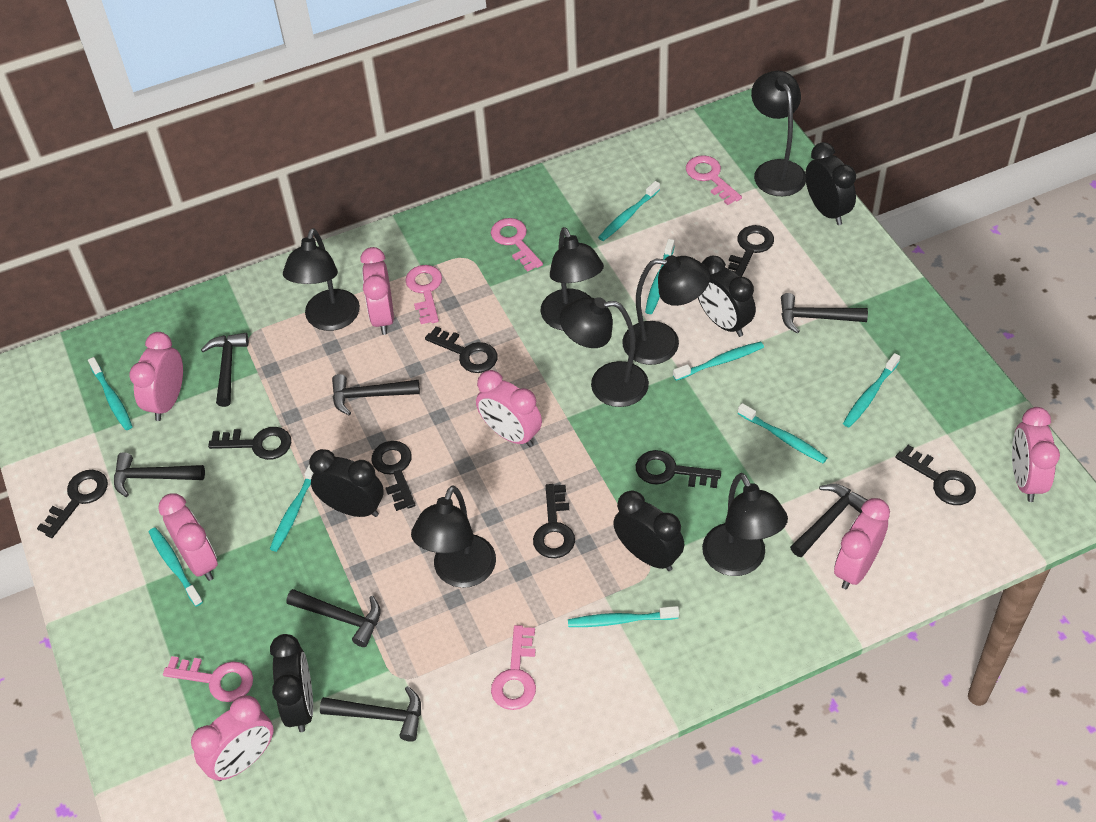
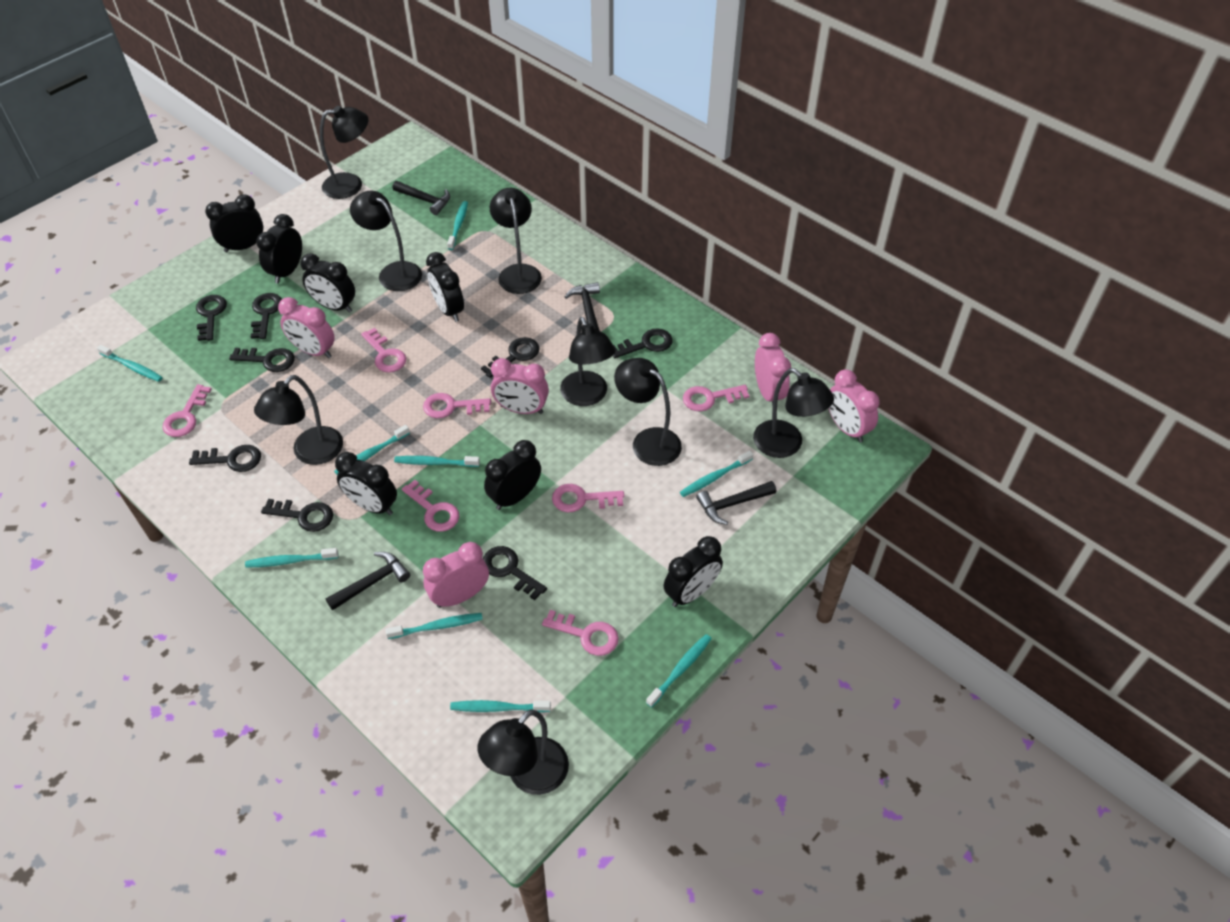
black clock: [270,634,313,732] [309,449,384,517] [613,491,684,571] [698,256,756,337] [805,142,856,225] = 5 -> [205,194,263,252] [256,214,302,284] [300,253,355,313] [335,452,397,515] [426,252,464,322] [484,440,541,510] [663,536,723,607] = 7
black hammer: [114,452,205,497] [201,333,249,407] [286,589,381,647] [320,686,421,742] [332,374,420,415] [781,293,868,334] [790,484,867,557] = 7 -> [326,552,410,611] [392,181,450,215] [565,282,600,331] [696,481,776,525] = 4
black lamp: [283,228,360,331] [411,485,496,588] [541,227,604,331] [560,297,649,407] [622,255,710,365] [702,473,788,576] [751,71,806,196] = 7 -> [254,375,343,465] [320,106,368,199] [350,191,422,291] [477,709,569,795] [490,188,542,294] [560,317,616,406] [614,358,682,466] [753,368,834,458] = 8
pink clock: [130,332,183,421] [158,493,218,581] [191,695,274,781] [360,247,394,335] [476,370,542,447] [834,498,890,589] [1012,407,1060,502] = 7 -> [278,297,335,358] [423,542,489,608] [491,358,549,414] [755,333,791,405] [828,369,880,442] = 5
pink key: [163,656,253,702] [405,265,442,324] [491,218,543,272] [491,625,536,710] [686,155,742,205] = 5 -> [163,384,212,437] [361,328,406,372] [402,480,459,532] [423,393,491,418] [542,610,619,656] [552,484,624,512] [683,385,749,412] = 7

